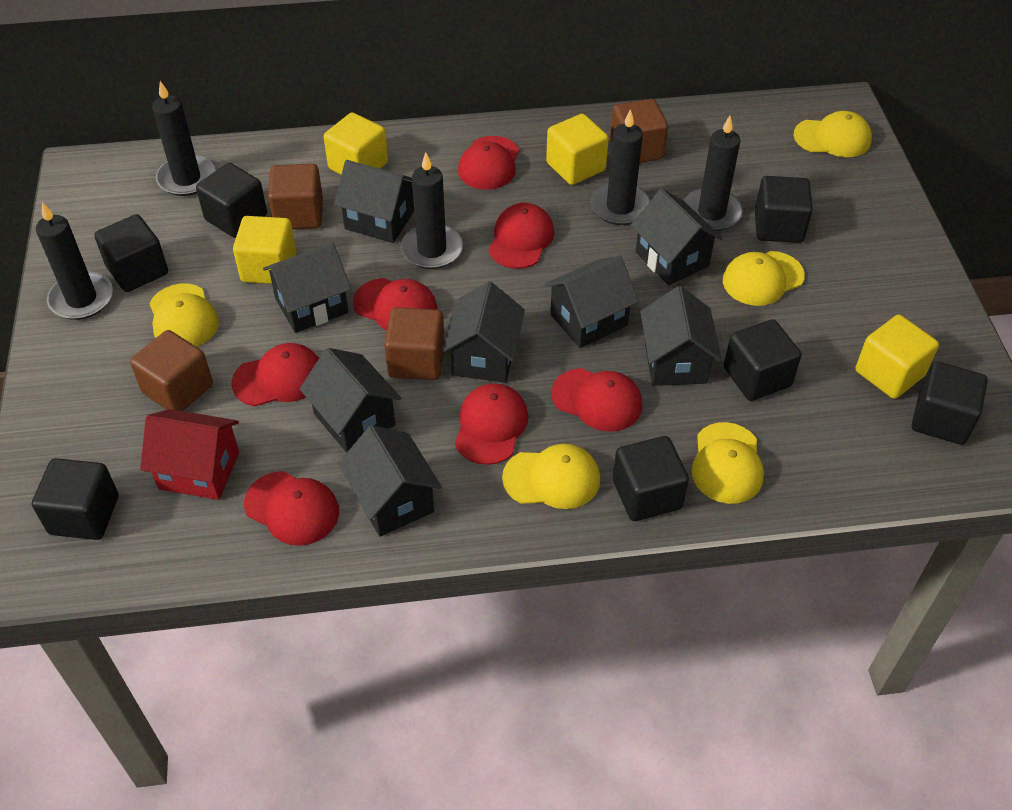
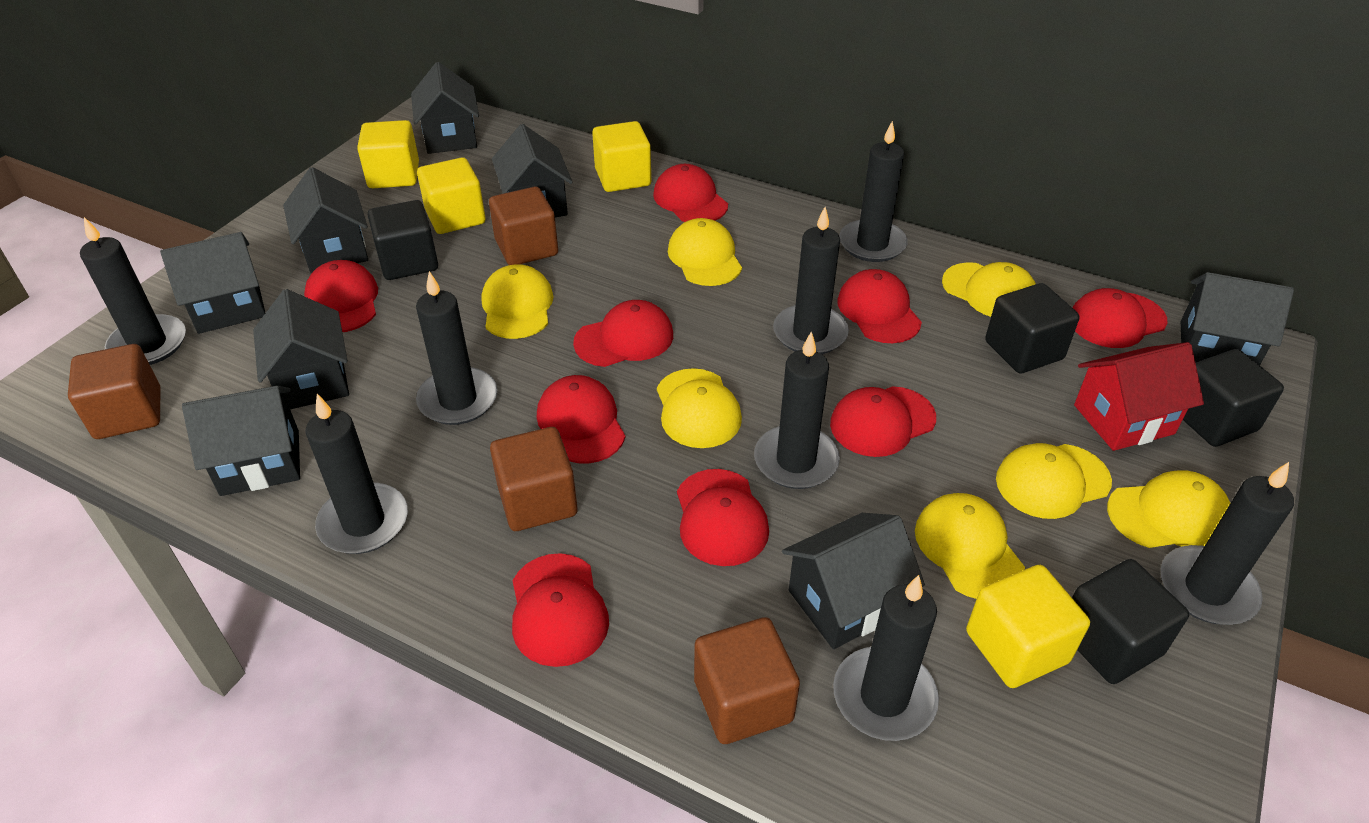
black candle: [36,202,113,320] [152,81,216,196] [401,153,463,269] [591,109,651,225] [684,116,743,231] = 5 -> [80,217,186,365] [306,394,408,554] [416,271,498,425] [754,331,840,489] [773,207,849,354] [833,575,939,741] [839,121,908,262] [1161,462,1294,625] = 8
black cube: [32,458,119,540] [94,214,168,292] [196,163,267,238] [613,436,689,521] [724,319,802,401] [755,176,813,243] [912,362,988,445] = 7 -> [368,200,438,280] [985,283,1080,374] [1072,559,1189,684] [1183,349,1284,447] = 4
red cap: [231,343,319,406] [244,471,339,546] [353,278,438,330] [455,383,529,465] [458,136,519,190] [488,203,555,269] [551,368,642,432] = 7 -> [304,260,378,332] [512,553,609,667] [537,375,625,464] [573,300,673,367] [653,164,728,222] [677,469,769,566] [830,386,936,457] [837,269,922,343] [1073,288,1167,348] = 9
yellow cap: [149,284,219,347] [502,444,600,509] [692,422,764,504] [723,251,805,306] [794,111,872,157] = 5 -> [482,264,554,339] [657,368,742,448] [668,218,742,286] [915,493,1025,599] [942,262,1036,317] [996,443,1112,519] [1107,470,1230,548] = 7

